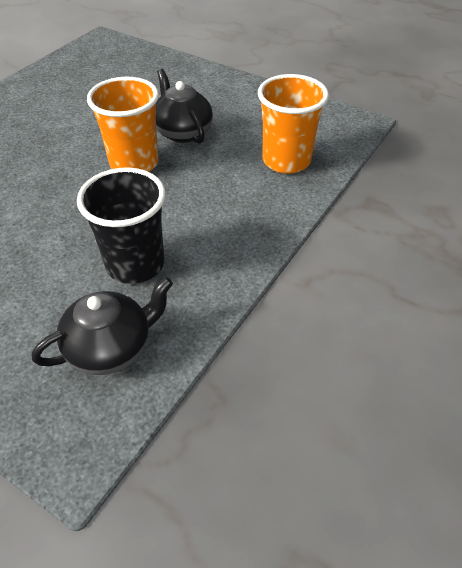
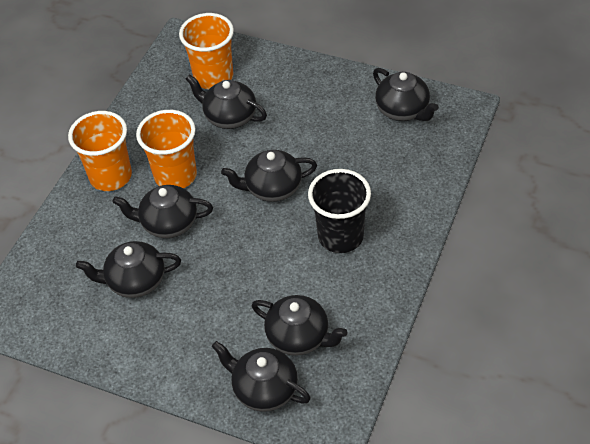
black teapot: [32,277,173,375] [156,69,213,144] = 2 -> [76,241,181,298] [113,185,213,238] [186,74,267,129] [212,341,311,412] [221,150,317,202] [251,295,348,356] [373,68,439,121] = 7
orange cup: [87,77,159,172] [258,74,329,174] = 2 -> [68,111,132,191] [136,110,197,188] [179,13,234,89] = 3

